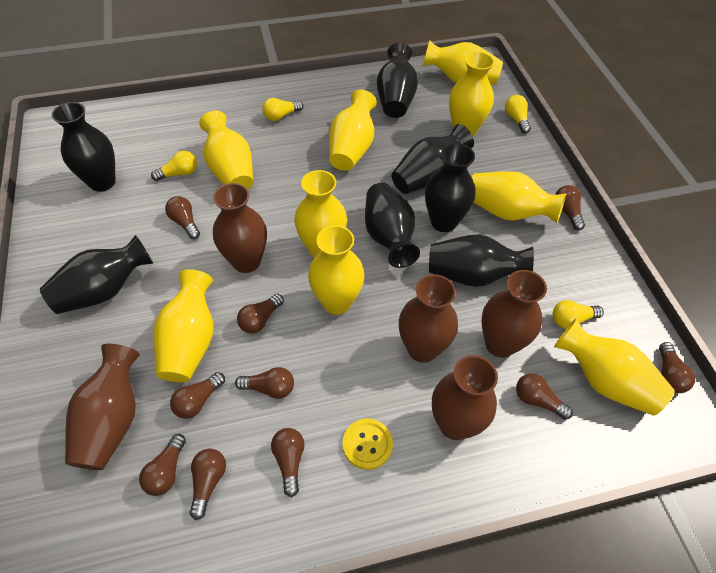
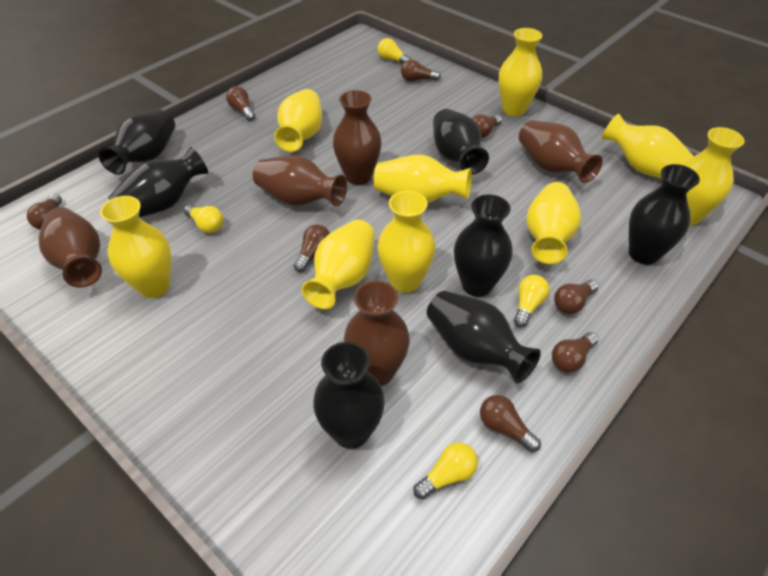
brown light bulb: [139,434,186,496] [165,196,200,239] [170,372,225,419] [190,449,226,520] [235,367,294,399] [237,294,284,333] [271,428,305,497] [516,373,573,420] [555,185,585,230] [659,342,695,393] = 10 -> [27,194,62,229] [226,86,255,121] [294,225,330,272] [401,59,441,81] [472,114,502,138] [480,395,541,452] [552,332,598,373] [554,279,599,314] = 8
yellow button: [342,419,393,470] = 1 -> none = 0

